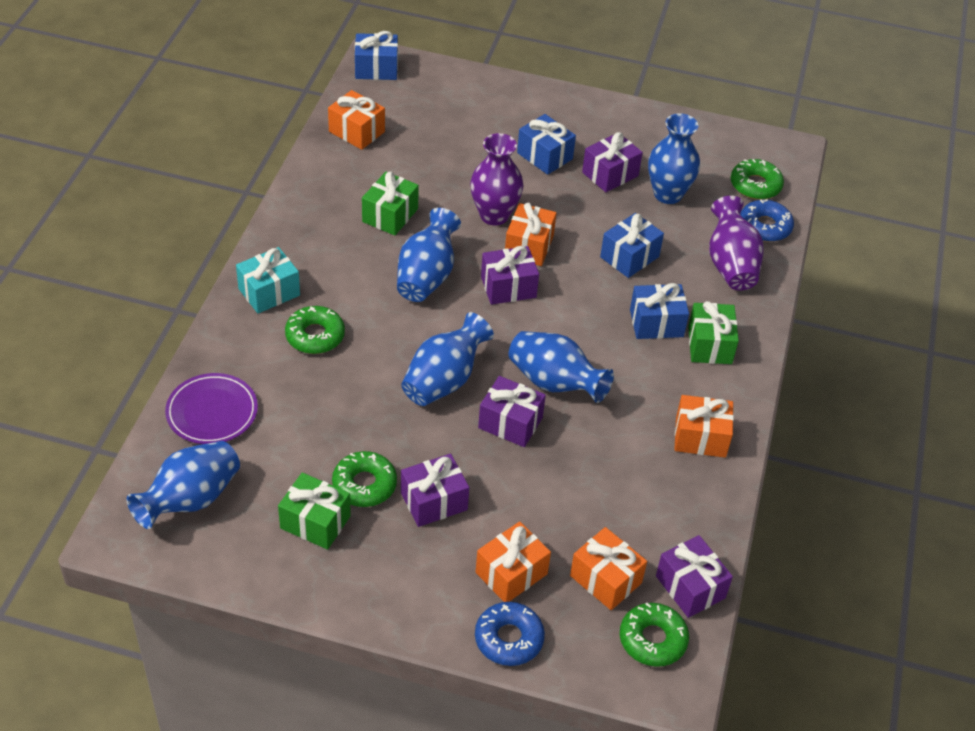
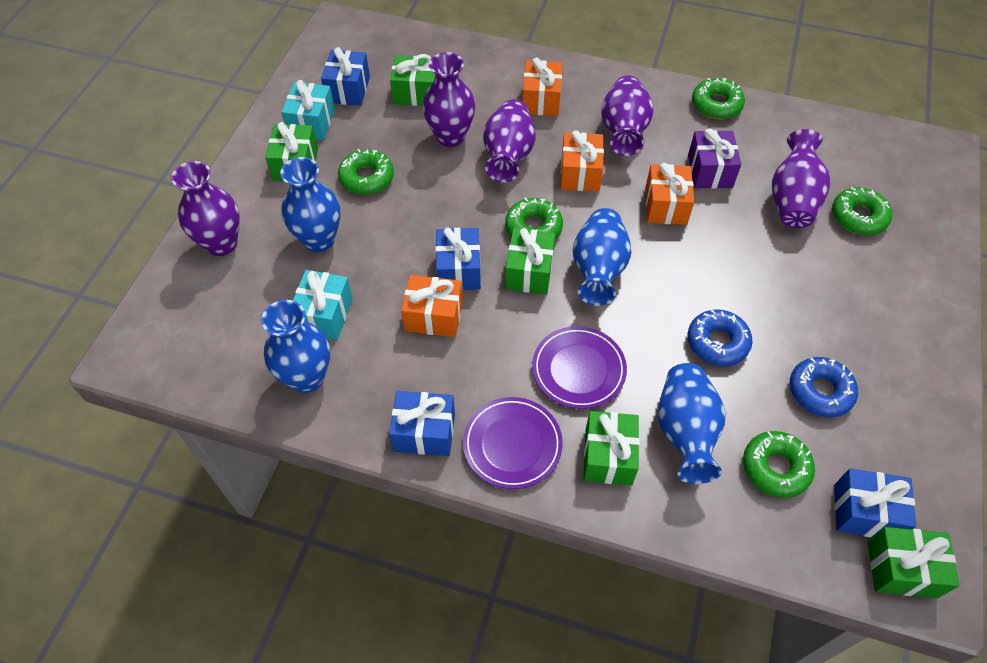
blue vase: [127,441,240,529] [397,208,461,302] [401,312,494,406] [509,331,614,403] [648,113,700,204] = 5 -> [262,300,330,393] [280,157,341,252] [573,208,631,306] [658,363,726,484] = 4
green donut: [285,306,345,354] [332,451,397,507] [620,603,689,667] [731,159,784,200] = 4 -> [338,149,394,195] [505,197,563,239] [692,78,745,119] [743,431,815,498] [832,187,892,235] = 5
green gift: [278,473,351,550] [362,172,419,236] [688,301,739,364] = 3 -> [265,122,318,181] [390,54,436,106] [505,228,555,295] [584,411,639,485] [868,527,960,598] = 5
orange gift: [328,90,385,150] [476,521,551,602] [505,203,556,266] [570,527,647,610] [674,395,734,458] = 5 -> [401,275,463,337] [523,58,562,116] [561,130,604,192] [645,163,694,225] = 4
purple gift: [401,454,469,527] [478,376,546,447] [481,246,539,305] [582,132,643,192] [656,535,733,618] = 5 -> [688,129,741,189] = 1
purple plate: [165,373,258,444] = 1 -> [463,397,563,489] [532,326,627,409] = 2
purple vase: [470,133,523,225] [709,196,764,290] = 2 -> [171,161,240,256] [422,52,475,147] [483,99,536,183] [601,75,654,156] [772,129,831,228] = 5
turquoise gift: [236,247,300,314] = 1 -> [281,80,335,140] [293,270,353,340] = 2

